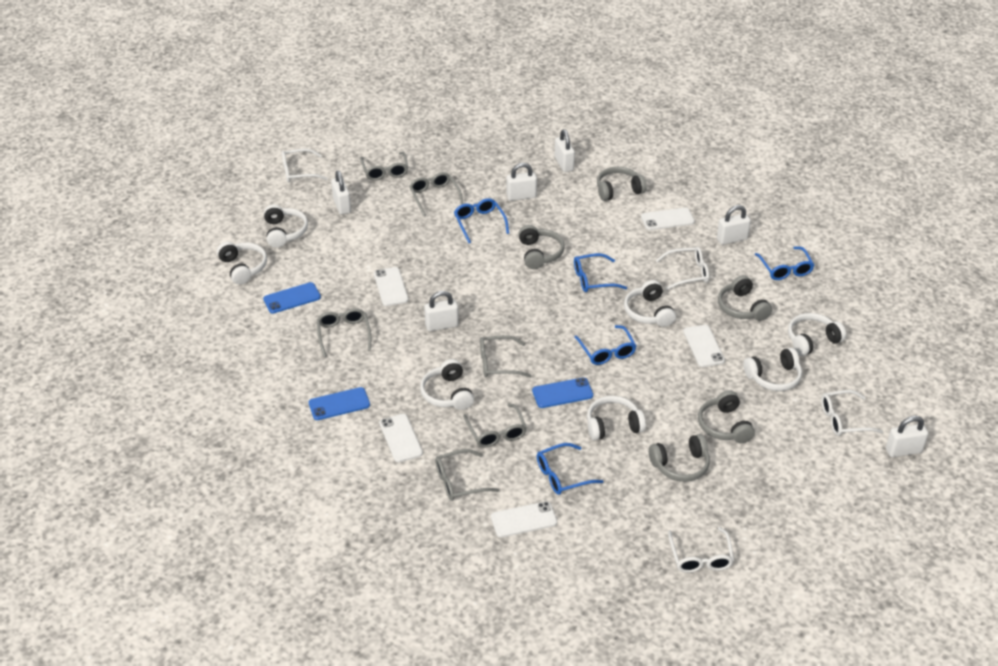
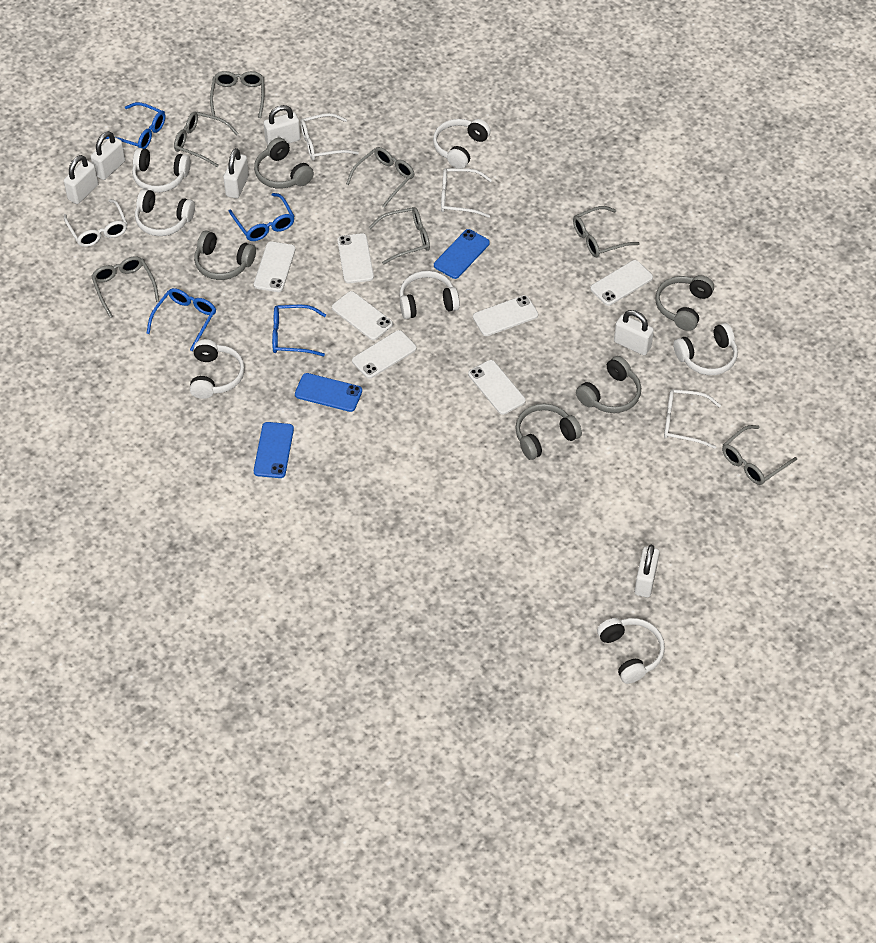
blue glasses: [454,198,509,243] [537,443,603,495] [574,253,627,292] [574,325,636,365] [755,247,814,280] = 5 -> [105,102,165,149] [146,288,216,351] [229,193,295,241] [272,305,326,356] = 4
grey glasses: [317,308,371,357] [360,152,408,181] [409,172,463,216] [435,449,499,501] [463,403,527,448] [480,335,531,377] = 6 -> [91,256,159,318] [174,111,239,167] [210,71,264,118] [346,147,415,208] [369,207,430,264] [573,206,640,257] [722,425,797,485] = 7
white phone: [374,267,409,306] [379,414,423,462] [491,501,557,538] [641,208,695,230] [683,325,725,367] = 5 -> [254,241,296,292] [332,291,393,340] [337,233,374,283] [352,330,417,379] [468,360,526,415] [473,295,538,336] [590,260,653,306] = 7

